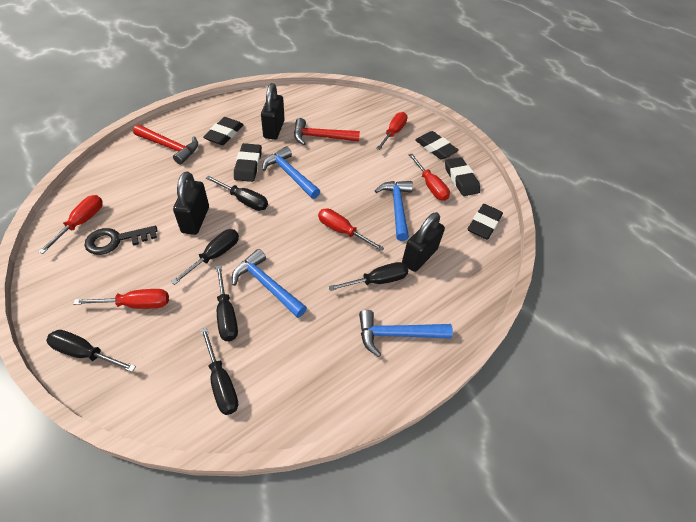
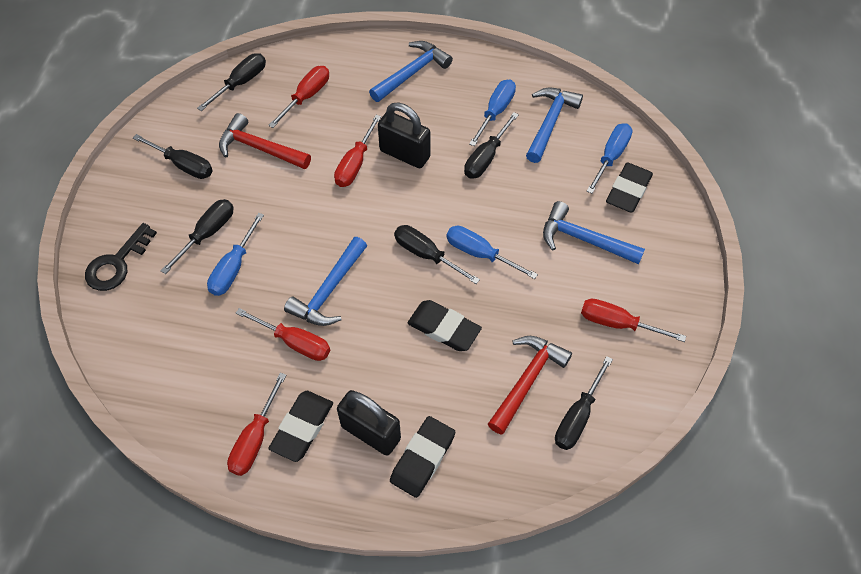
black eraser: [203,117,243,145] [234,143,262,182] [415,131,459,159] [445,157,480,196] [468,204,503,240] = 5 -> [269,391,333,462] [390,416,455,498] [408,300,482,351] [606,162,653,213] = 4
black padlock: [173,171,209,235] [261,83,285,140] [402,212,445,272] = 3 -> [337,390,401,456] [378,102,430,168] = 2
blue screwdriver: none = 0 -> [207,213,264,296] [447,226,538,279] [469,79,516,146] [587,123,632,194] = 4

